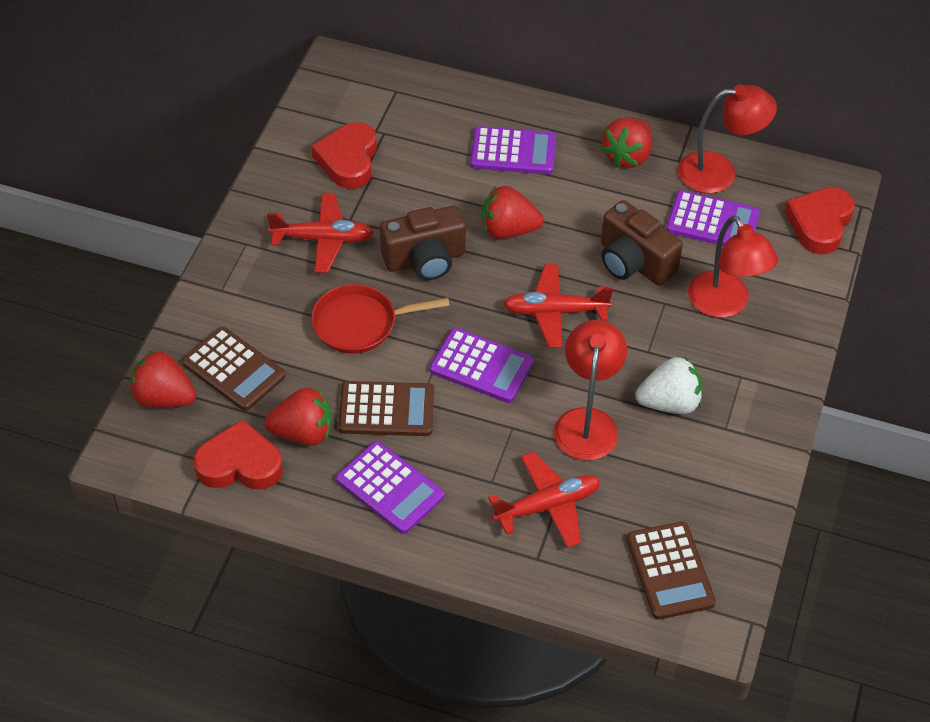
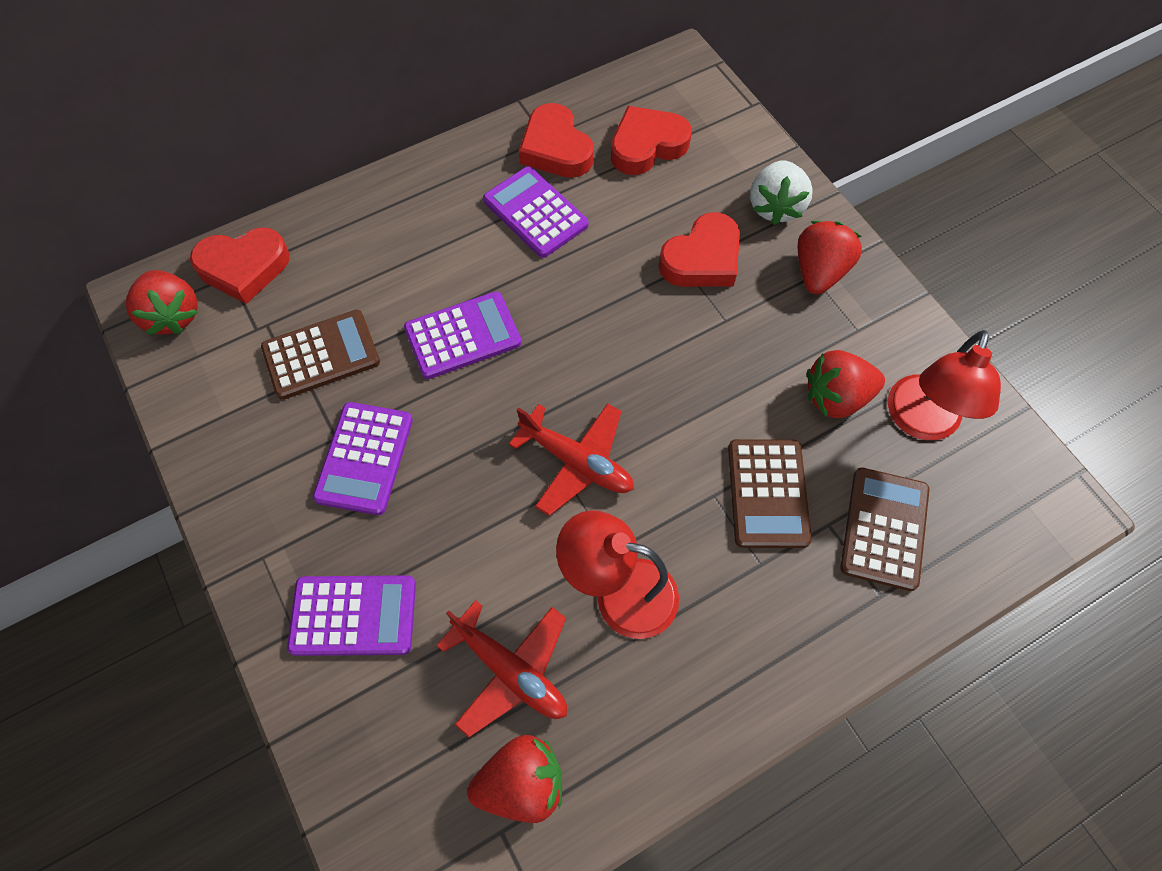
brown camera: [380,206,466,280] [601,200,683,286] = 2 -> none = 0
red heart: [193,419,283,490] [312,122,377,189] [785,187,855,254] = 3 -> [190,228,290,304] [519,103,594,178] [611,106,692,175] [659,212,740,287] = 4
red lamp: [554,320,627,460] [678,84,777,193] [688,215,778,318] = 3 -> [556,510,679,639] [888,330,1001,440] = 2
red pan: [311,284,450,354] = 1 -> none = 0
red plane: [267,193,374,273] [488,451,600,548] [503,264,613,348] = 3 -> [436,600,567,738] [509,403,634,516] = 2

